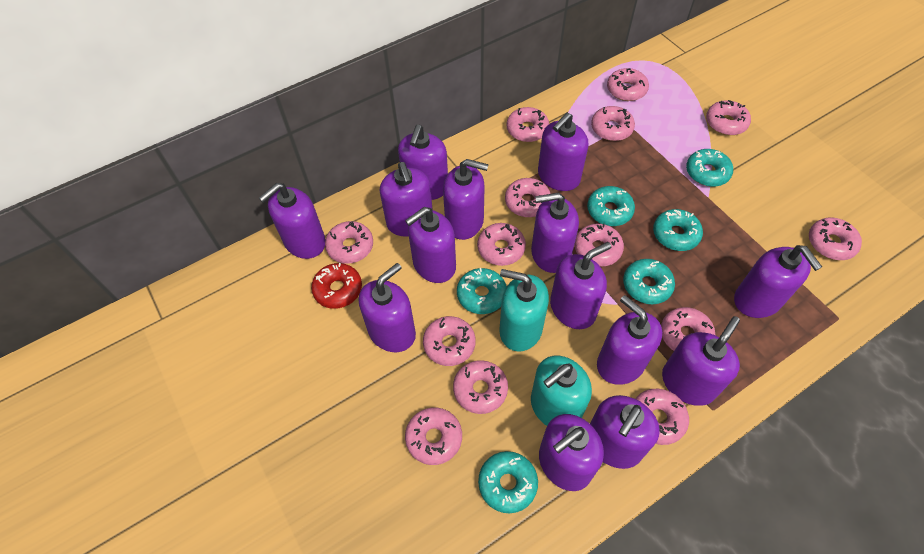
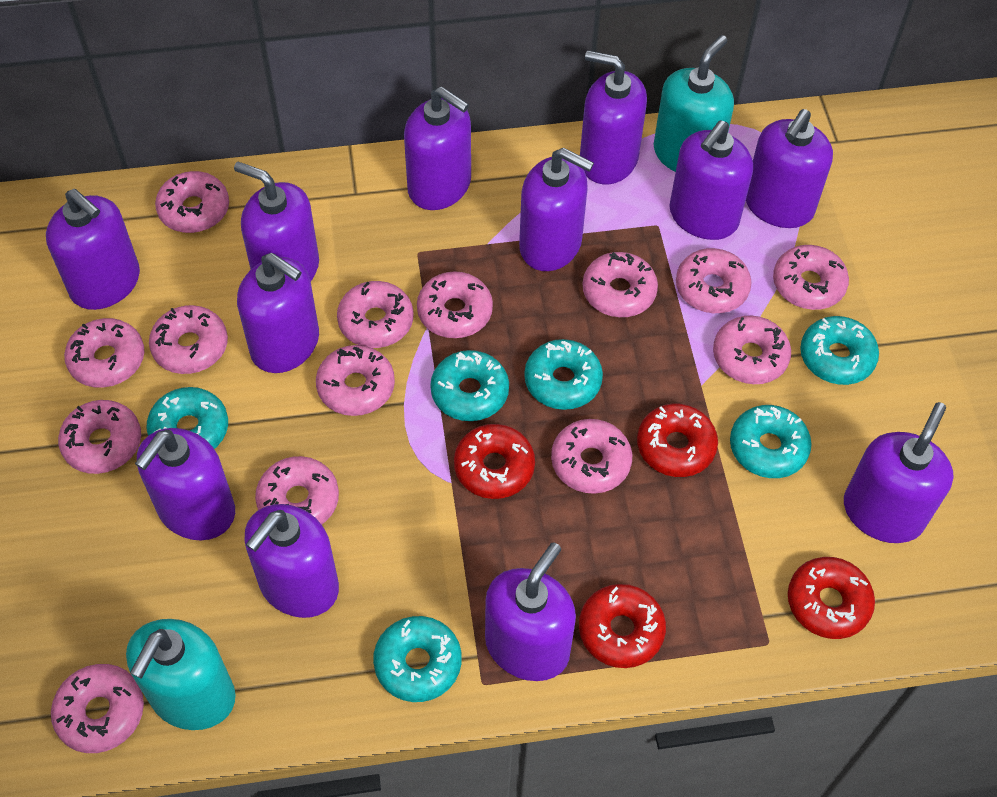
purple soap dispenser: [259,183,326,259] [359,263,416,352] [380,162,433,237] [398,125,448,200] [405,207,456,283] [443,159,489,240] [531,192,579,273] [538,113,588,191] [539,414,604,491] [550,242,611,329] [590,395,660,469] [597,295,662,385] [662,316,740,406] [734,245,822,318] = 14 -> [46,189,140,310] [135,428,235,540] [234,162,319,281] [237,253,319,373] [244,504,339,618] [404,86,471,210] [485,542,576,681] [519,148,594,271] [580,50,647,184] [669,120,753,240] [746,109,833,228] [844,402,954,543] = 12
red donut: [311,263,362,309] = 1 -> [454,424,535,499] [579,584,666,668] [637,404,718,477] [788,557,875,639] = 4

